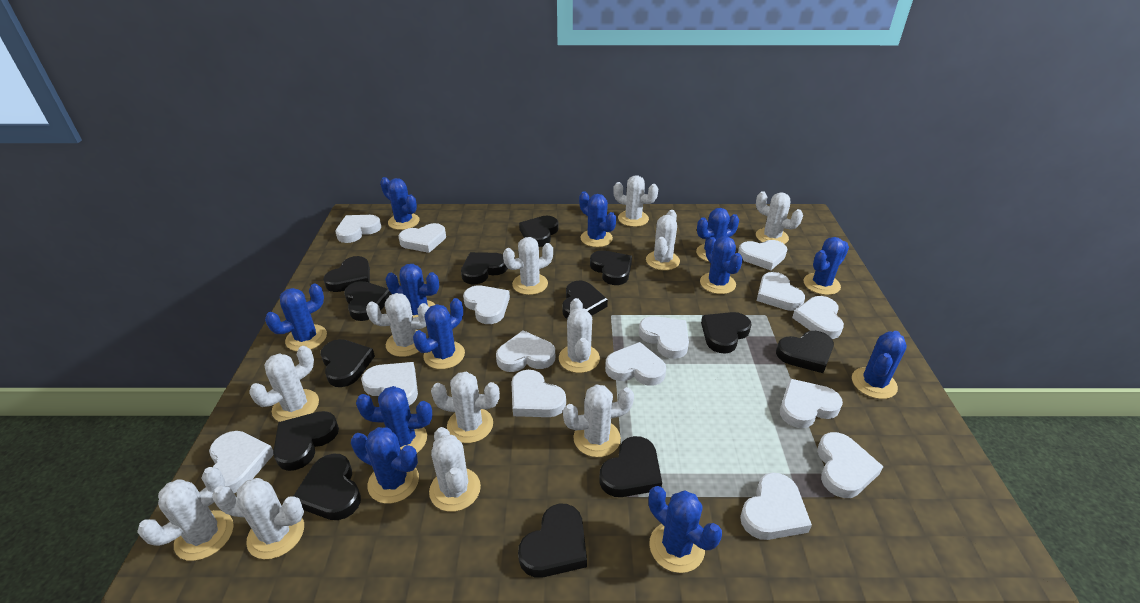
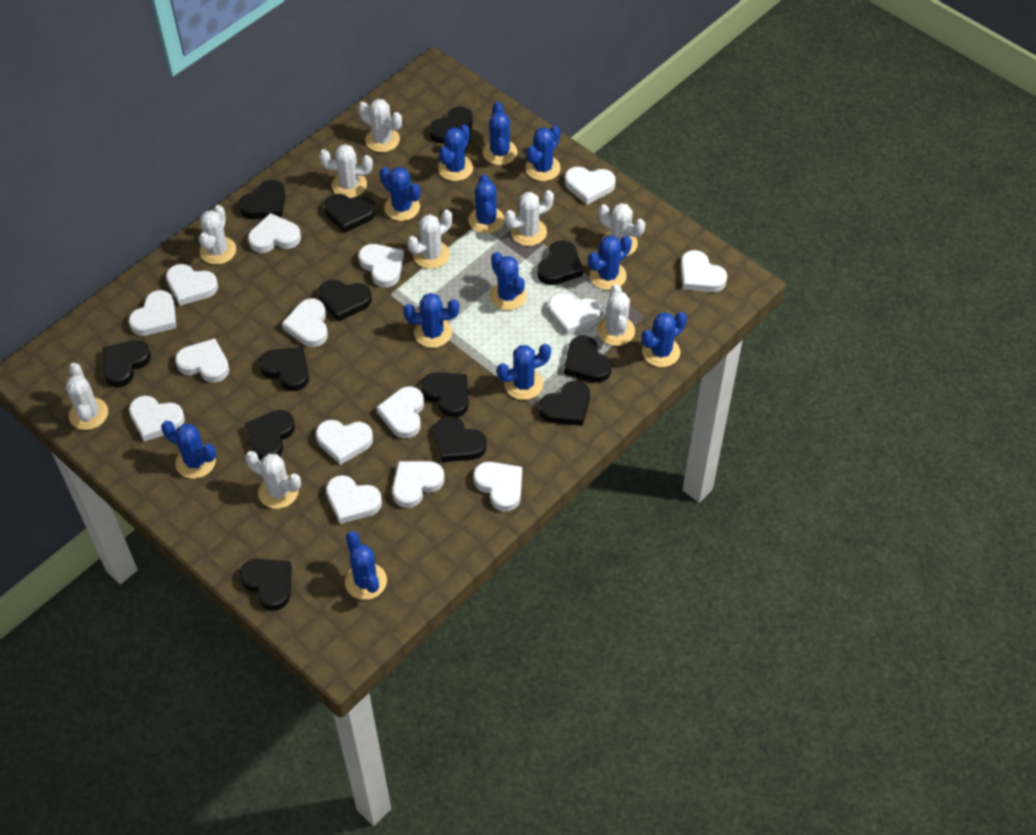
white cactus: [137,467,234,561] [212,478,304,559] [249,346,319,422] [366,293,429,357] [429,427,481,512] [431,372,500,443] [503,237,553,295] [559,298,600,373] [563,384,634,457] [613,175,658,227] [646,210,680,271] [756,191,803,244] = 12 -> [65,363,108,430] [199,205,236,265] [245,451,301,509] [319,144,373,198] [358,99,402,152] [407,209,452,269] [504,190,554,246] [597,284,635,346] [598,203,645,257] = 9

